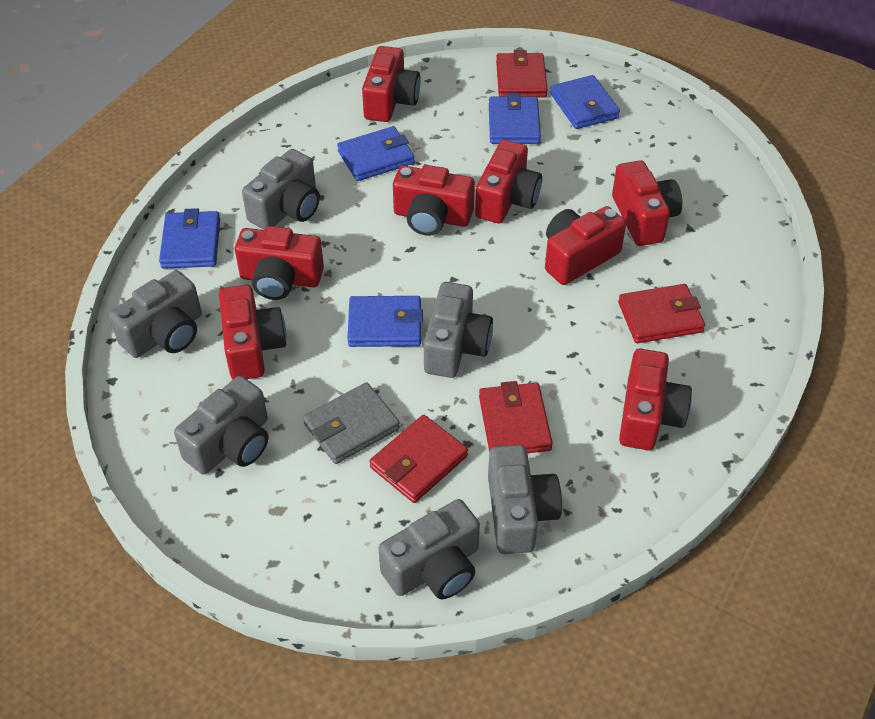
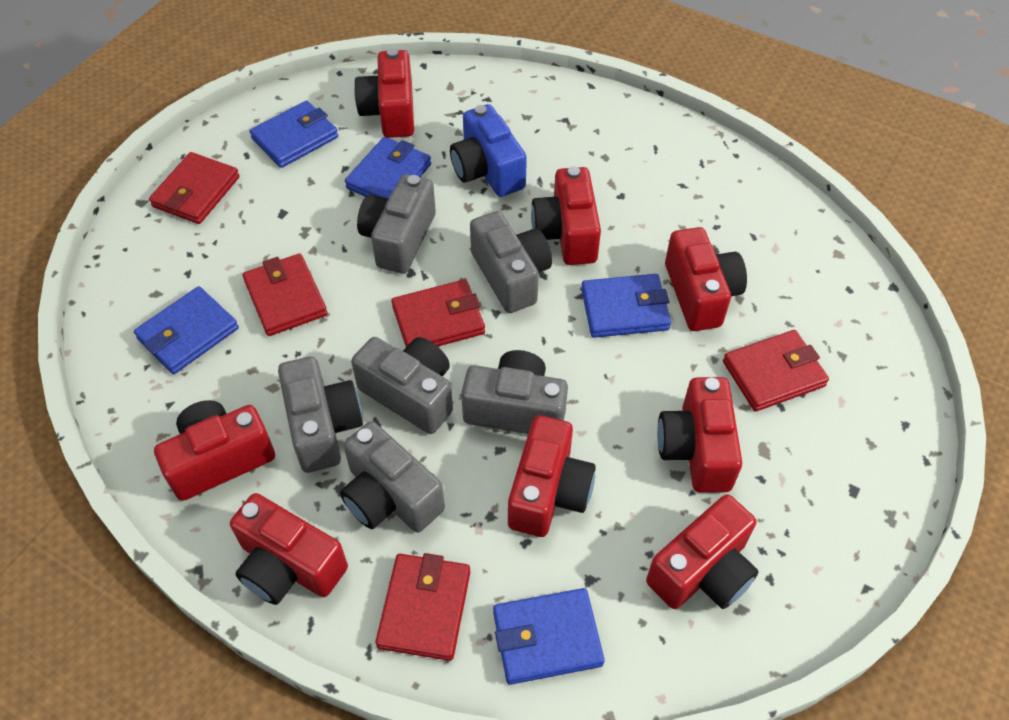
blue camera: none = 0 -> [450,104,527,197] = 1
grey wallet: [303,382,400,464] = 1 -> none = 0
red wallet: [370,415,468,503] [479,381,553,453] [496,50,548,98] [618,284,705,343] = 4 -> [149,152,239,224] [243,253,327,336] [375,553,470,661] [391,279,485,347] [723,330,829,412] = 5

